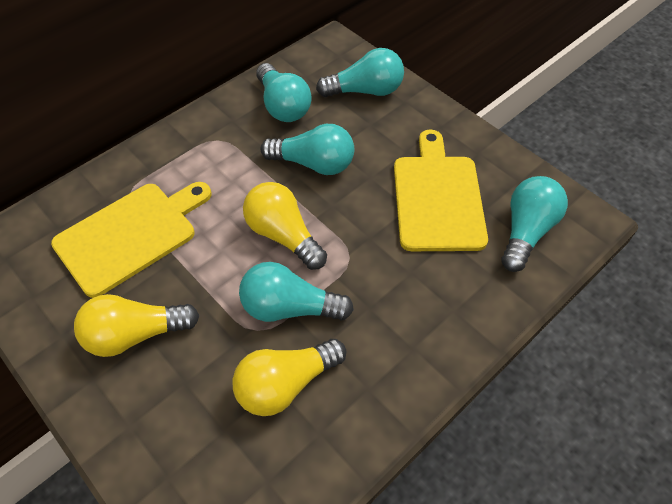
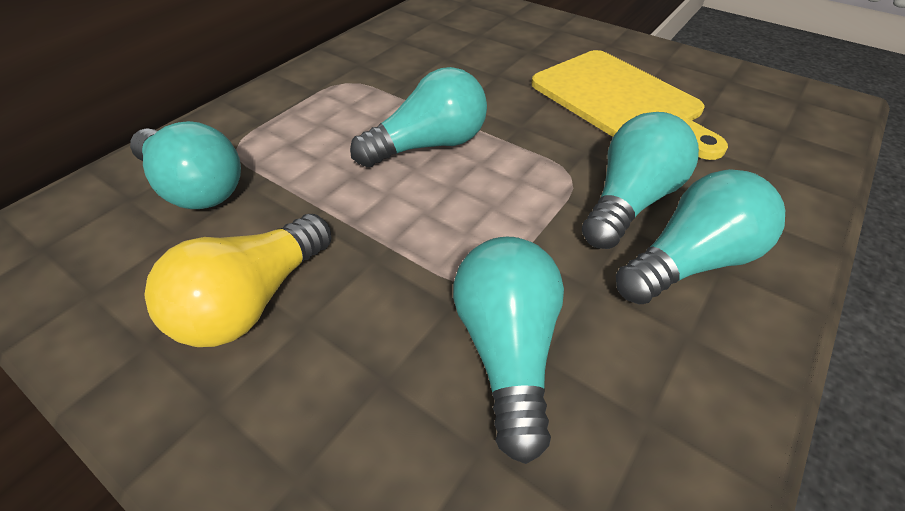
yellow cutting board: [51,182,211,298] [394,130,488,251] = 2 -> [531,50,728,160] = 1
yellow light bulb: [74,294,199,357] [232,339,346,416] [243,182,327,270] = 3 -> [144,214,332,347] = 1

